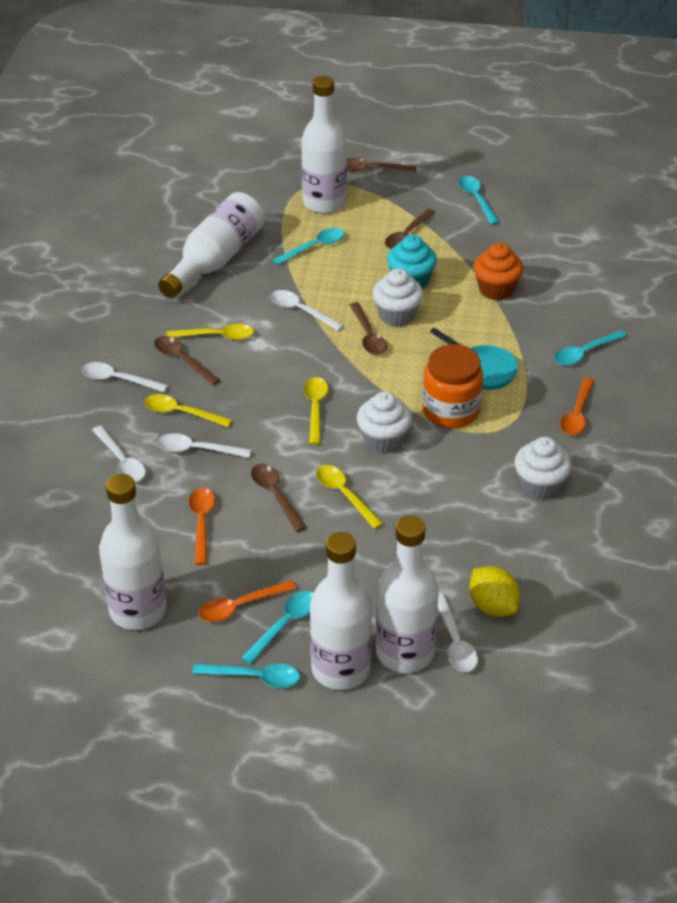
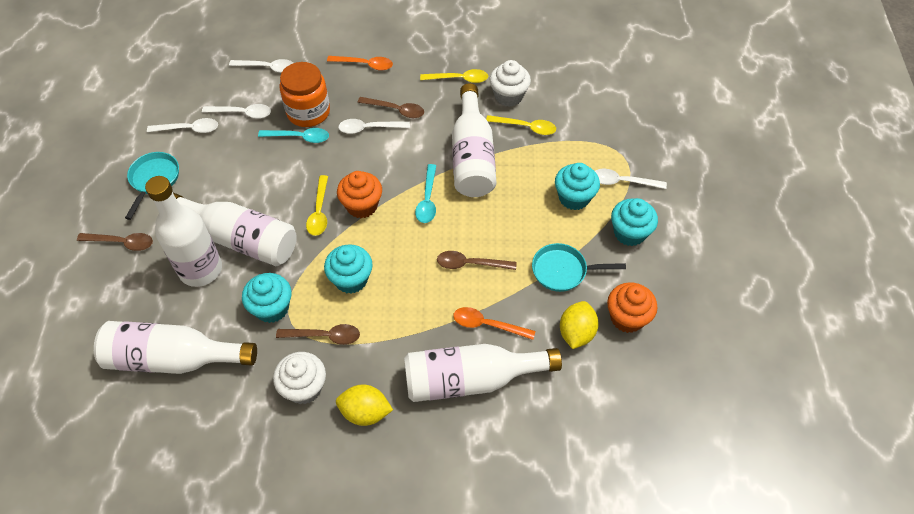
brown spoon: [154,336,220,385] [251,464,307,532] [346,158,417,172] [349,302,387,355] [385,209,435,249] = 5 -> [77,233,153,251] [276,324,360,345] [357,97,424,118] [437,251,517,270] = 4
orange cupcake: [473,242,524,301] = 1 -> [337,171,382,218] [607,282,657,333] = 2
orange spoon: [189,488,215,565] [198,580,297,622] [560,377,595,436] = 3 -> [327,56,393,71] [453,307,535,340] = 2
turquoise cupcake: [387,235,437,289] = 1 -> [242,273,292,323] [324,245,373,294] [555,163,600,210] [611,198,658,246] = 4
turquoise pan: [430,328,518,390] = 1 -> [125,152,179,220] [532,243,626,292] = 2
turquoise spoon: [192,664,300,688] [241,591,314,664] [273,228,344,265] [459,176,500,225] [554,330,627,365] = 5 -> [258,128,329,143] [415,164,436,223] = 2
white cupcake: [357,392,412,454] [372,268,423,327] [514,437,572,500] = 3 -> [273,352,326,404] [490,60,531,107] = 2
yellow lemon: [470,566,520,617] = 1 -> [336,384,393,426] [560,301,599,349] = 2
yellow spoon: [144,394,232,427] [166,324,254,340] [304,377,328,445] [316,465,383,529] = 4 -> [306,175,328,236] [420,69,488,83] [486,115,556,135] = 3

